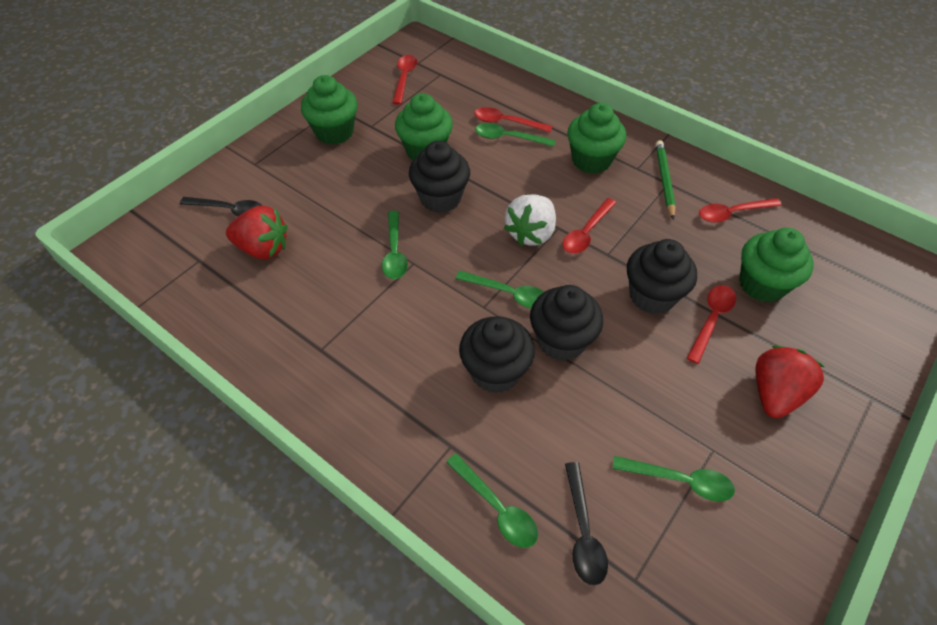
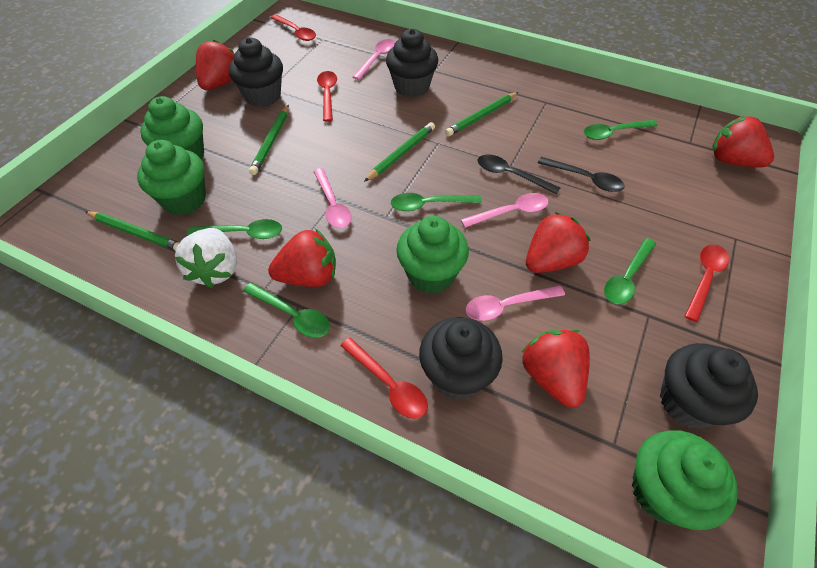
green pencil: [656,140,676,220] = 1 -> [85,211,180,251] [249,105,289,175] [364,122,435,182] [445,92,518,136] = 4
pink spoon: none = 0 -> [313,168,352,228] [353,39,395,80] [461,193,549,228] [465,285,565,321] = 4
red spoon: [392,55,417,105] [474,107,552,133] [563,198,616,254] [687,285,736,364] [699,198,782,223] = 5 -> [271,15,316,41] [317,71,337,122] [340,338,428,419] [685,244,729,322] = 4
red strawberry: [226,206,288,259] [755,345,824,418] = 2 -> [196,39,234,90] [268,228,336,287] [522,329,590,408] [526,212,590,273] [712,116,774,167] = 5

